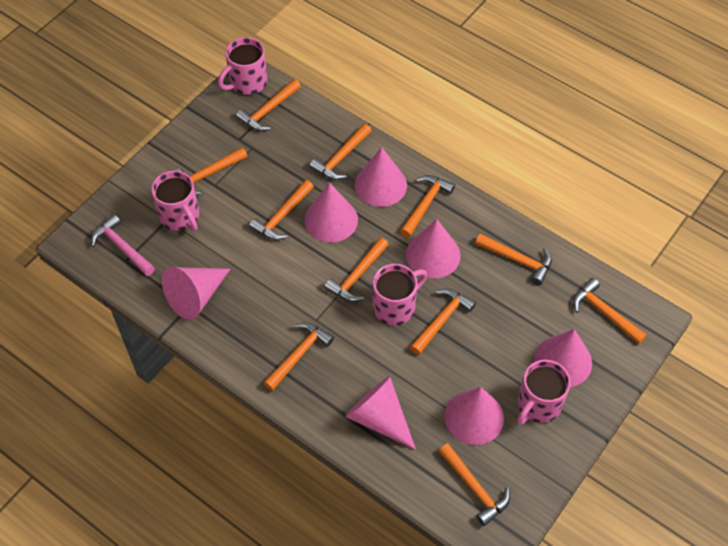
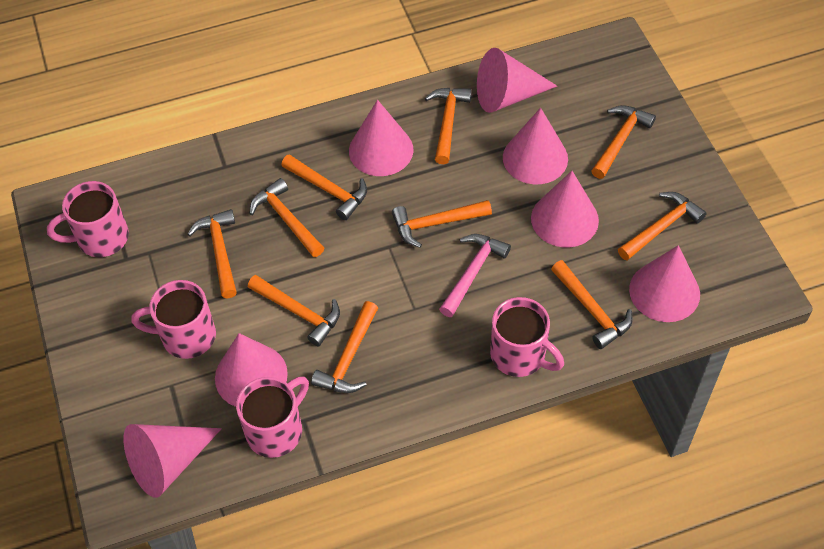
orange hammer: [174,147,247,195] [236,79,301,131] [249,180,314,240] [264,322,334,391] [309,124,372,180] [324,238,389,302] [400,175,455,237] [410,289,476,355] [438,443,510,526] [475,233,552,285] [573,278,647,344] = 11 -> [187,209,237,298] [248,275,340,347] [250,178,324,257] [281,154,367,220] [311,301,378,393] [392,200,492,247] [425,88,472,164] [551,260,633,349] [591,105,656,179] [618,192,707,260] = 10

